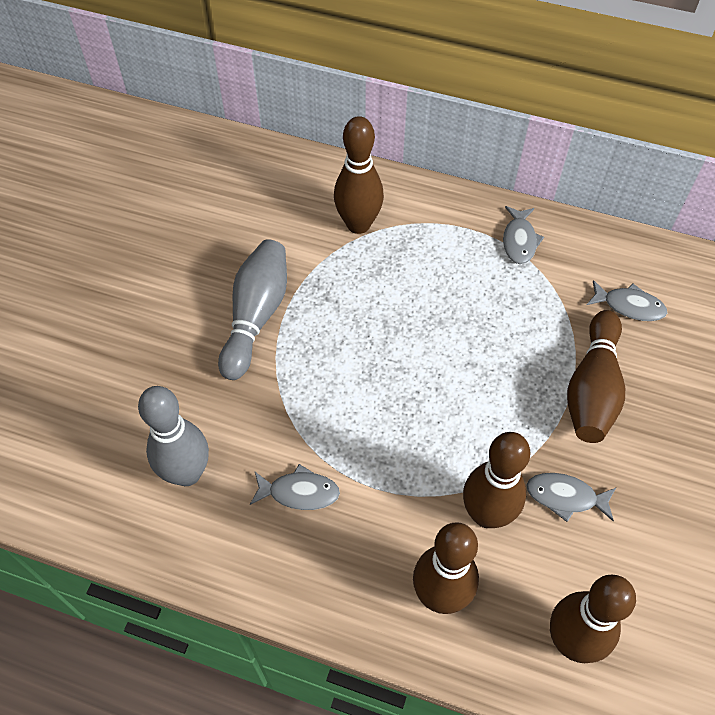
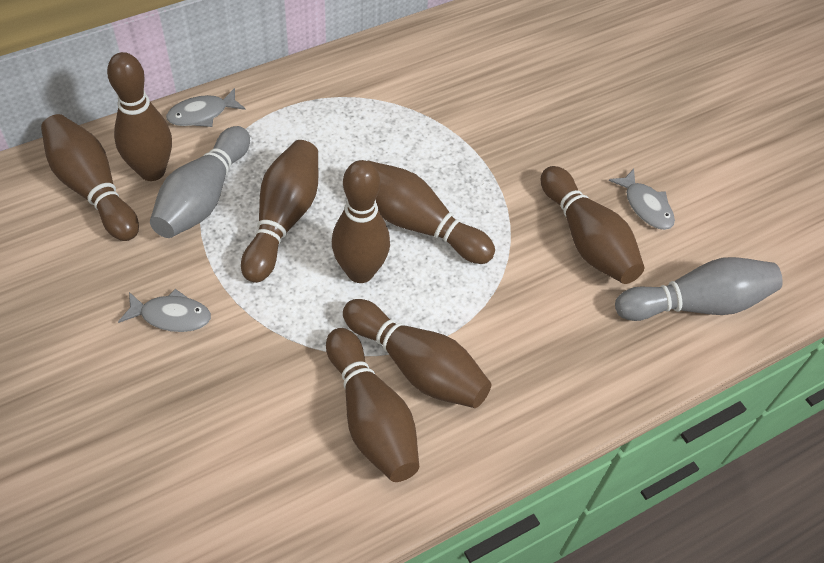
brown bowling pin: [334,116,384,234] [413,522,479,614] [463,432,530,528] [550,575,636,663] [567,310,625,443] = 5 -> [41,114,139,241] [107,52,172,181] [241,140,319,283] [326,328,419,482] [332,160,390,283] [343,299,491,408] [368,161,495,264] [541,166,644,284] = 8
grey fish: [250,464,340,510] [503,206,544,264] [527,473,616,522] [587,280,667,321] = 4 -> [118,289,211,332] [166,88,245,127] [608,169,675,230] = 3

